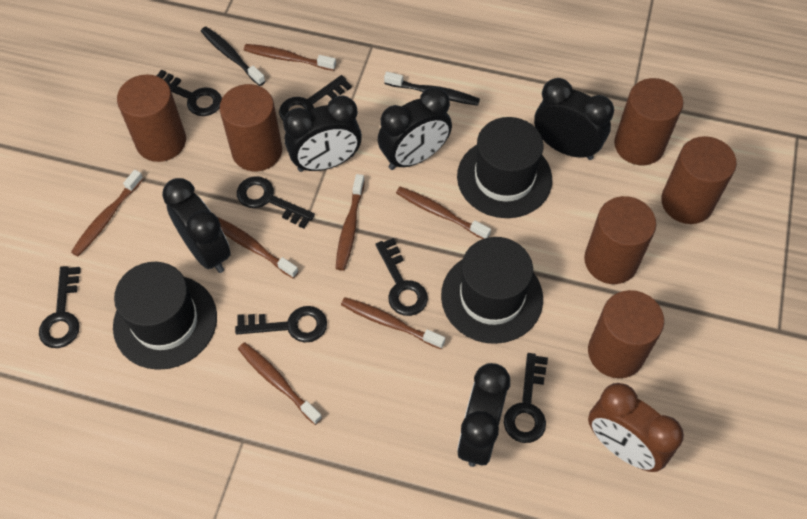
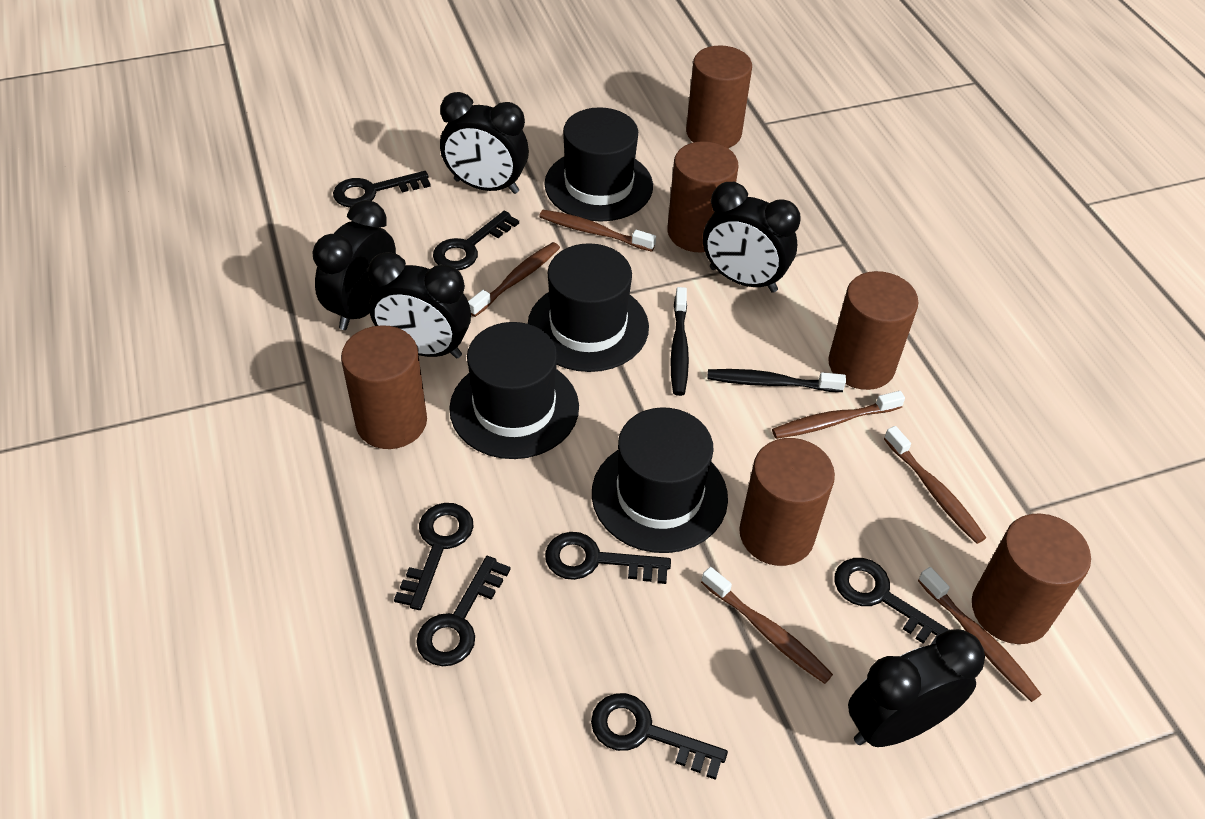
black hat: [113,262,217,370] [441,237,543,344] [457,117,552,218] = 3 -> [449,322,579,459] [528,243,649,372] [544,107,653,222] [592,407,728,553] = 4
brown clock: [588,383,684,472] = 1 -> none = 0
brown toothbrush: [71,170,143,256] [217,217,299,278] [238,342,322,425] [244,44,336,71] [335,174,365,271] [341,297,445,349] [396,187,491,239] = 7 -> [468,242,560,317] [539,210,656,252] [701,567,833,684] [772,391,905,439] [884,426,986,544] [918,567,1042,702] = 6

